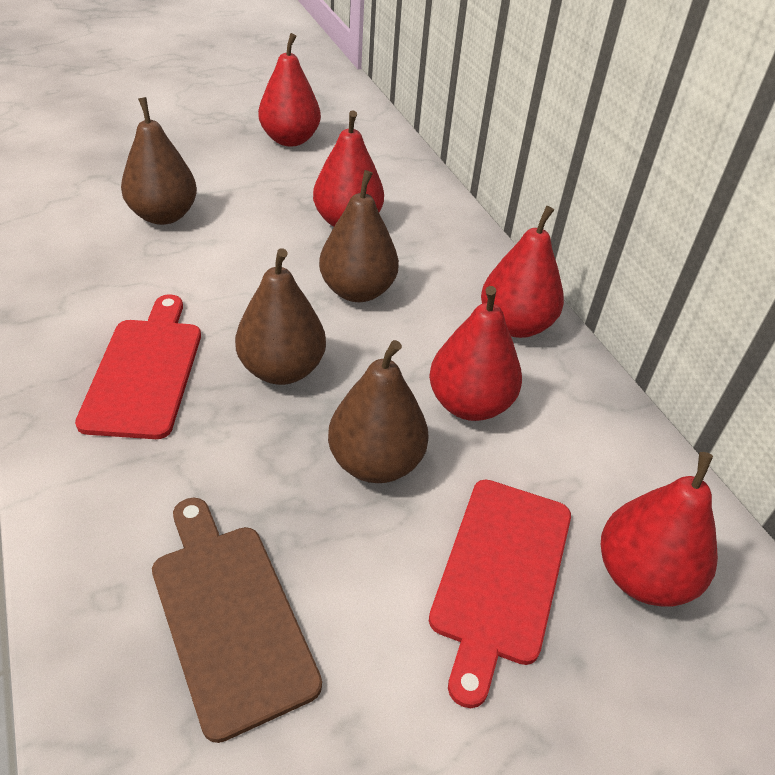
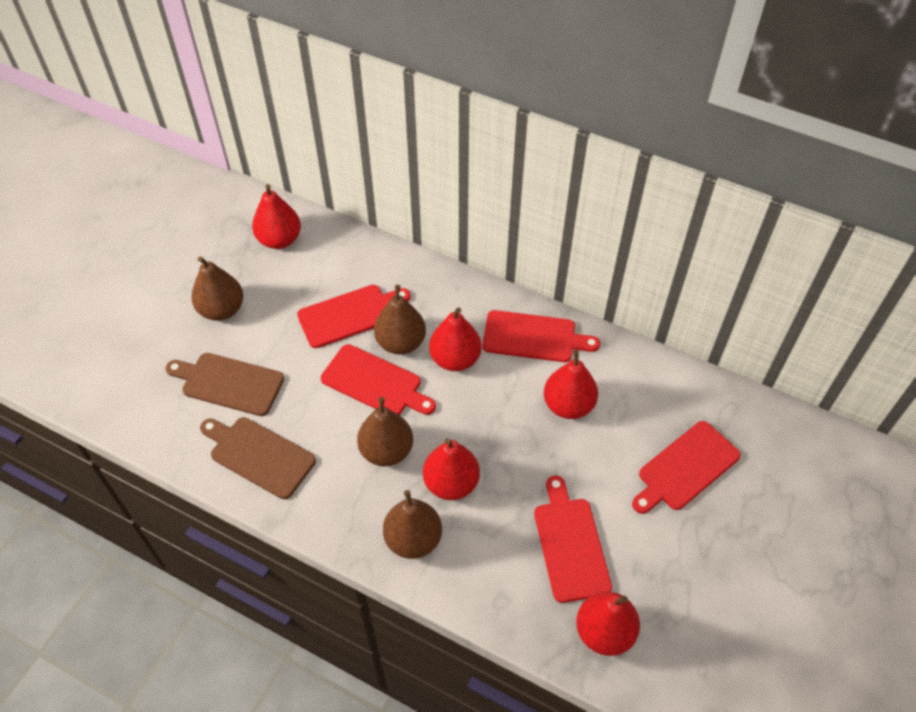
brown cutting board: [152,498,322,743] = 1 -> [166,353,284,416] [200,417,316,499] = 2
red cutting board: [75,294,201,439] [429,479,571,708] = 2 -> [297,285,411,348] [321,344,436,415] [483,310,600,362] [534,476,612,603] [632,421,741,514] = 5

